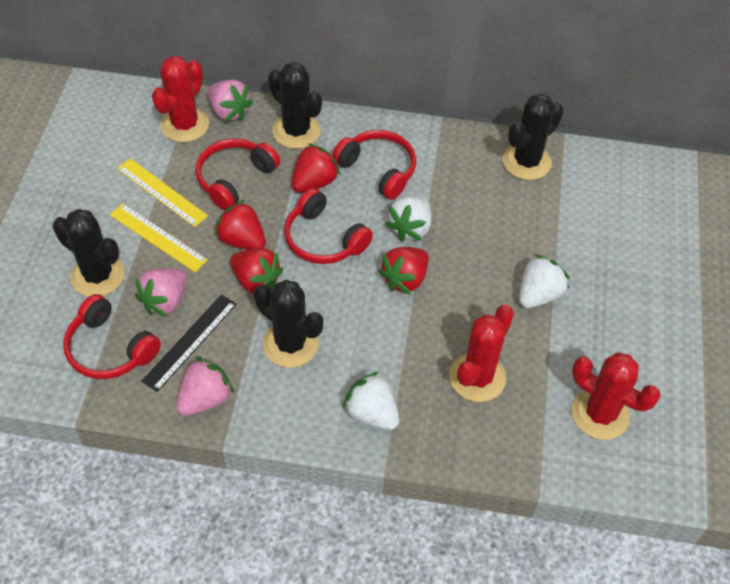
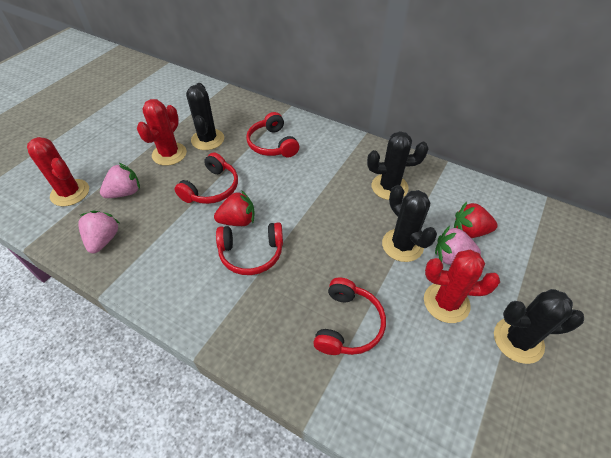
black ruler: [141,295,237,392] = 1 -> none = 0
red strawberry: [214,200,266,250] [230,248,283,294] [292,143,340,193] [378,247,429,295] = 4 -> [214,190,254,226] [454,201,498,238] = 2
white strawberry: [342,372,399,430] [385,196,432,242] [519,255,570,308] = 3 -> none = 0
yellow ruler: [110,203,208,272] [117,158,208,227] = 2 -> none = 0

